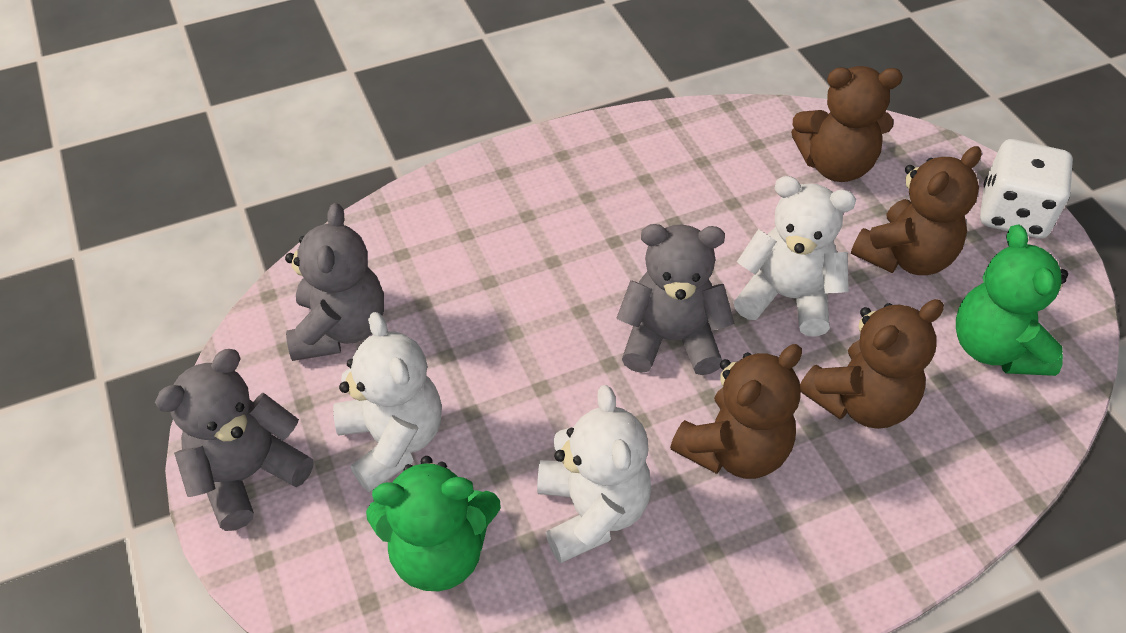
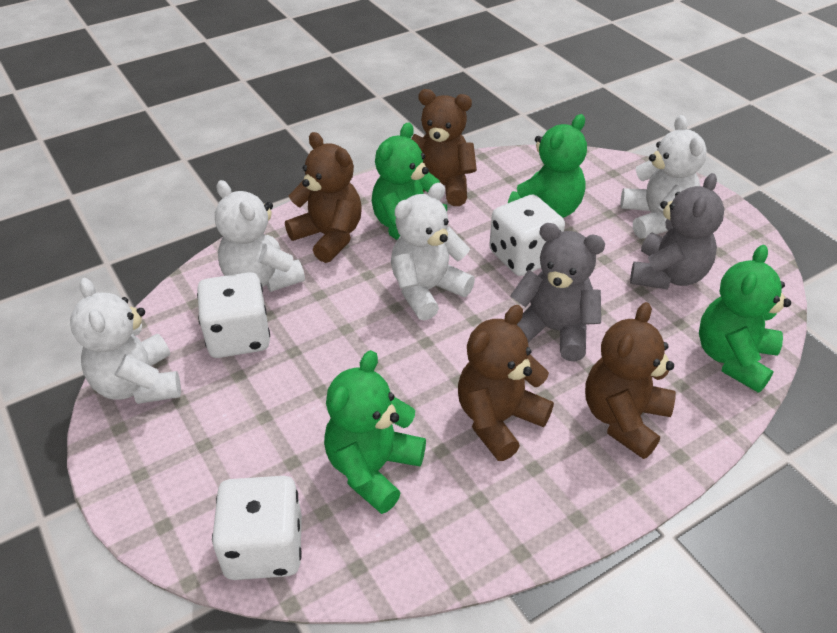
green teddy bear: [366,456,501,592] [956,225,1068,376] = 2 -> [324,350,426,514] [372,122,447,240] [508,114,587,218] [699,245,791,393] = 4
grey teddy bear: [155,349,313,531] [285,203,384,361] [617,224,734,375] = 3 -> [510,223,605,361] [630,173,724,289] = 2
white dice: [980,139,1073,238] = 1 -> [197,272,270,358] [212,476,302,580] [489,194,565,276] = 3
white teddy bear: [333,312,442,493] [537,385,651,563] [734,176,856,337] = 3 -> [70,278,181,404] [215,180,305,292] [391,183,475,321] [620,115,707,238] = 4

